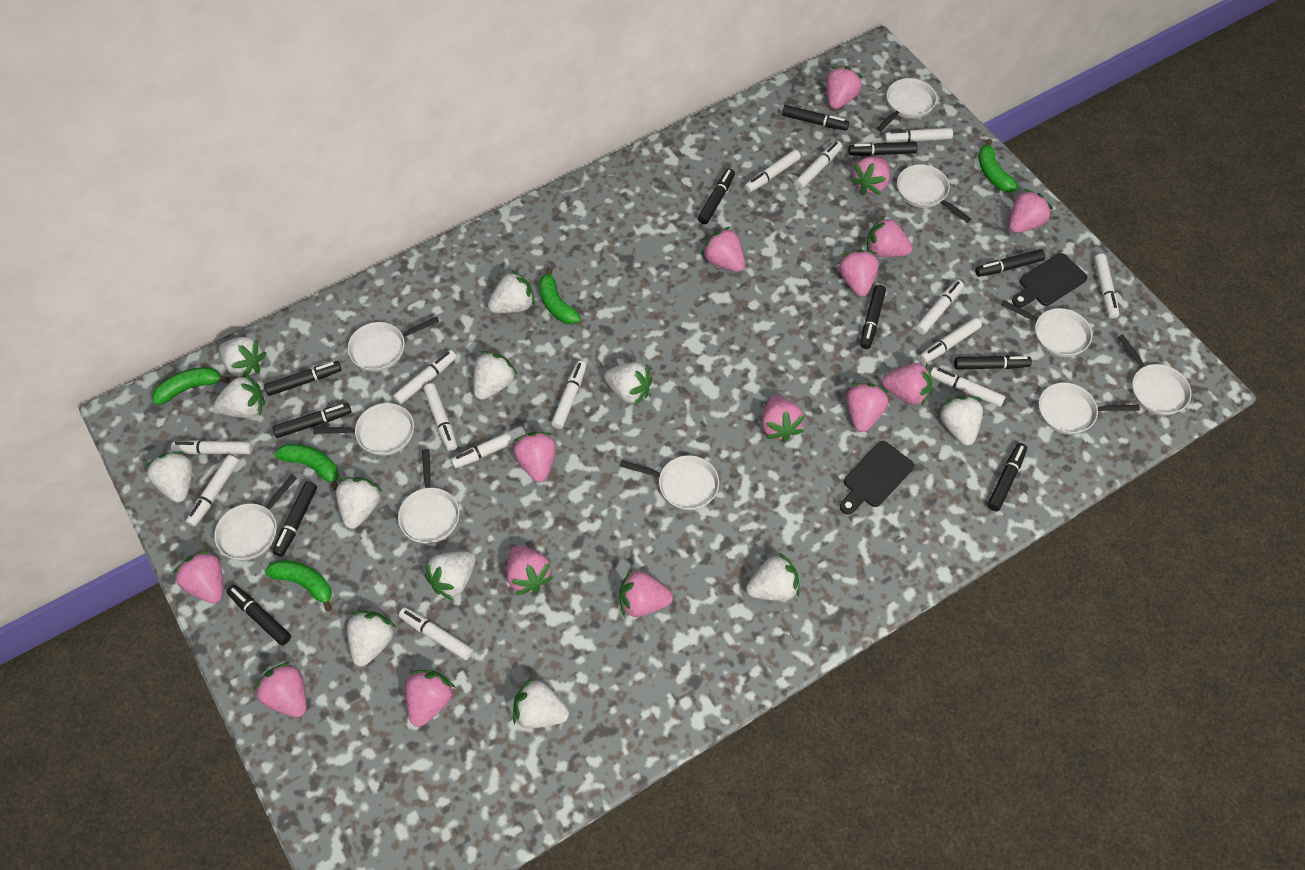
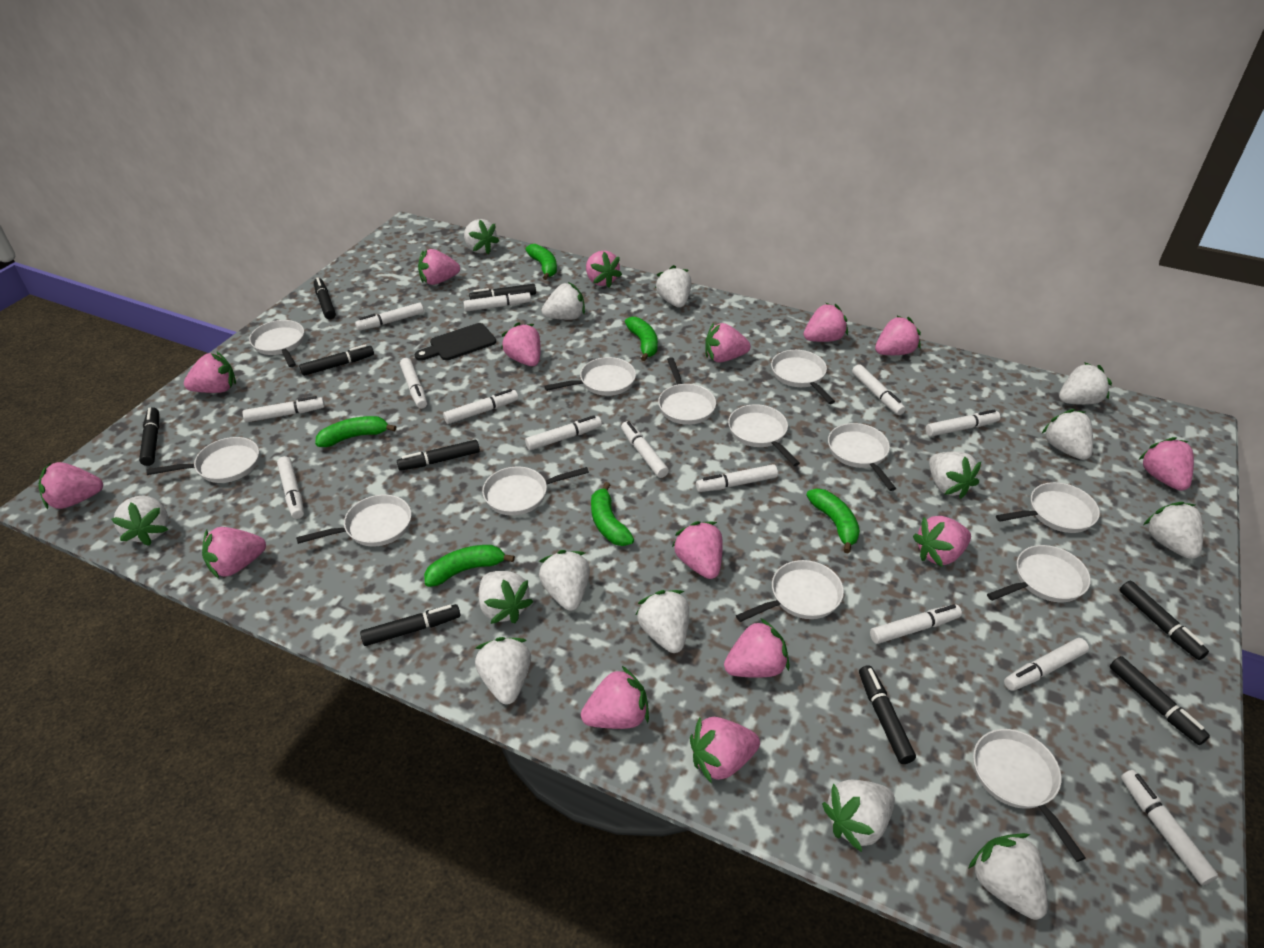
black cutting board: [840,441,914,514] [1012,253,1087,307] = 2 -> [415,323,496,361] = 1
black marker: [227,585,291,645] [264,361,342,396] [273,403,351,438] [273,481,317,557] [698,169,735,224] [782,105,849,131] [848,142,918,156] [860,285,886,349] [954,355,1032,370] [975,249,1045,277] [988,443,1027,511] = 11 -> [139,407,159,466] [299,344,374,376] [314,277,336,320] [360,604,460,646] [397,440,480,471] [469,284,536,300] [859,665,916,764] [1110,656,1210,745] [1120,581,1209,660] = 9
green banana: [152,367,229,405] [265,560,332,612] [275,444,339,491] [539,267,581,324] [978,139,1018,192] = 5 -> [315,416,396,447] [424,545,515,587] [525,244,557,280] [591,482,634,546] [625,317,658,361] [806,489,860,553] = 6
white pan: [214,475,297,561] [313,403,414,456] [348,317,440,372] [398,449,459,544] [620,455,719,510] [877,78,937,131] [897,164,971,223] [1001,300,1092,357] [1039,382,1140,434] [1117,334,1191,415] = 10 -> [146,437,259,483] [249,320,304,367] [296,495,411,546] [482,467,589,516] [544,357,636,396] [658,357,716,425] [728,404,800,466] [736,560,844,622] [771,350,835,404] [828,423,896,491] [973,729,1086,862] [987,545,1091,602] [996,482,1100,533] = 13
white strawberry: [144,451,193,503] [213,374,265,418] [219,337,266,378] [336,477,382,529] [347,611,396,667] [425,551,475,600] [474,351,518,400] [488,270,535,313] [513,678,569,728] [604,362,653,406] [746,553,800,601] [938,396,983,446] = 12 -> [111,495,169,546] [464,219,499,255] [475,637,531,704] [479,571,533,624] [539,550,590,611] [542,282,585,320] [636,590,689,653] [655,265,691,308] [822,780,895,852] [929,451,981,499] [968,833,1048,920] [1041,409,1093,460] [1059,362,1112,405] [1143,502,1203,559] = 14

